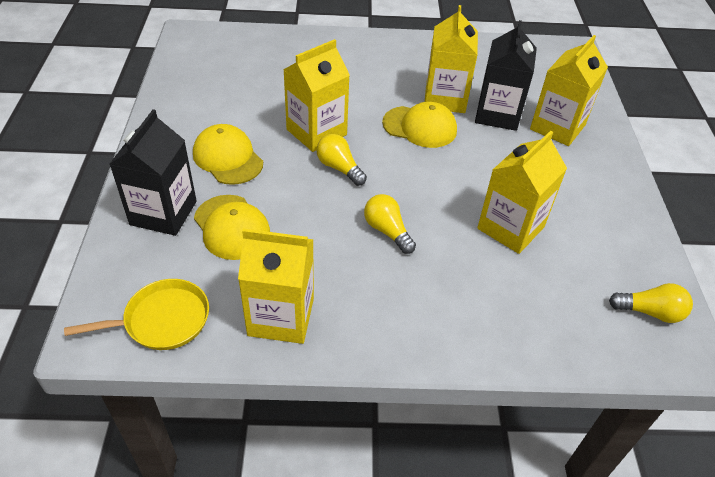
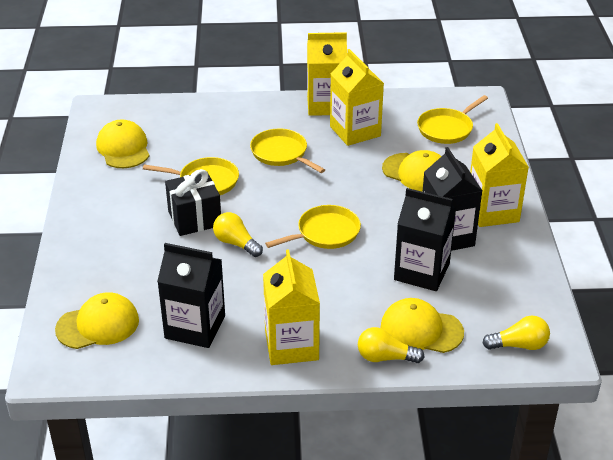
black carton: [110,109,197,236] [475,20,537,131] = 2 -> [157,243,225,348] [394,188,456,291] [423,147,483,251] = 3
black gift: none = 0 -> [165,169,221,236] = 1
yellow cap: [193,124,263,185] [194,195,270,260] [382,102,457,148] = 3 -> [55,292,139,349] [96,120,149,168] [381,298,464,353] [382,150,442,192] = 4
yellow carton: [238,229,314,344] [283,39,350,152] [425,5,478,113] [477,131,567,254] [530,35,608,146] = 5 -> [263,249,320,365] [307,32,347,116] [330,49,384,146] [470,123,529,227] = 4
yellow pan: [64,279,209,350] = 1 -> [143,157,239,195] [250,129,325,173] [265,205,361,249] [417,95,488,144] = 4

